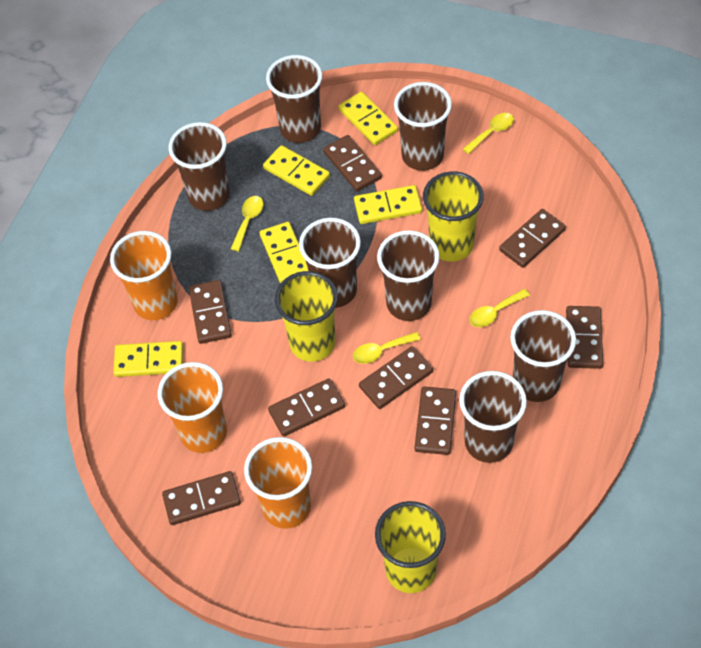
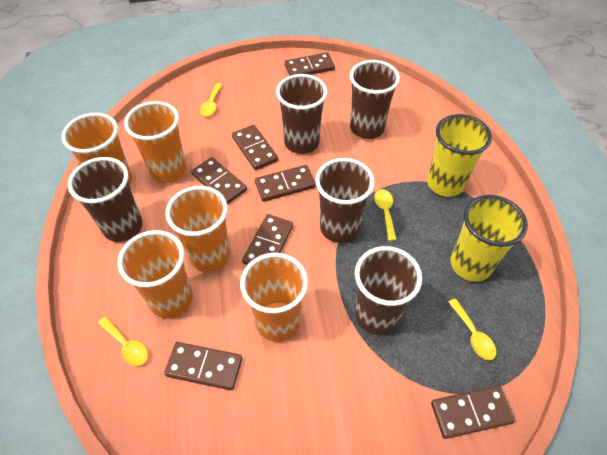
brown cup: [169,122,230,211] [266,55,323,143] [299,218,361,308] [377,230,440,321] [394,82,452,171] [459,371,527,463] [510,310,576,402] = 7 -> [68,157,143,242] [276,74,327,154] [315,158,375,243] [350,60,400,139] [355,246,422,335] = 5
brown domino: [162,471,241,525] [189,280,232,344] [268,378,345,436] [323,135,382,191] [359,346,433,409] [415,387,456,455] [499,209,566,268] [566,306,603,369] = 8 -> [164,342,242,390] [191,157,247,204] [232,125,278,170] [242,214,293,265] [255,165,316,202] [285,52,335,76] [431,386,515,439] = 7
orange cup: [110,231,178,320] [158,362,227,453] [244,437,312,529] = 3 -> [61,113,133,185] [117,230,193,318] [124,101,187,183] [165,186,230,272] [240,253,308,342] = 5
yellow cup: [275,271,338,362] [375,501,446,593] [423,171,484,262] = 3 -> [427,114,492,197] [451,195,528,282] = 2
yellow domino: [113,341,183,377] [260,222,308,283] [263,145,330,196] [338,92,398,145] [354,185,422,224] = 5 -> none = 0

